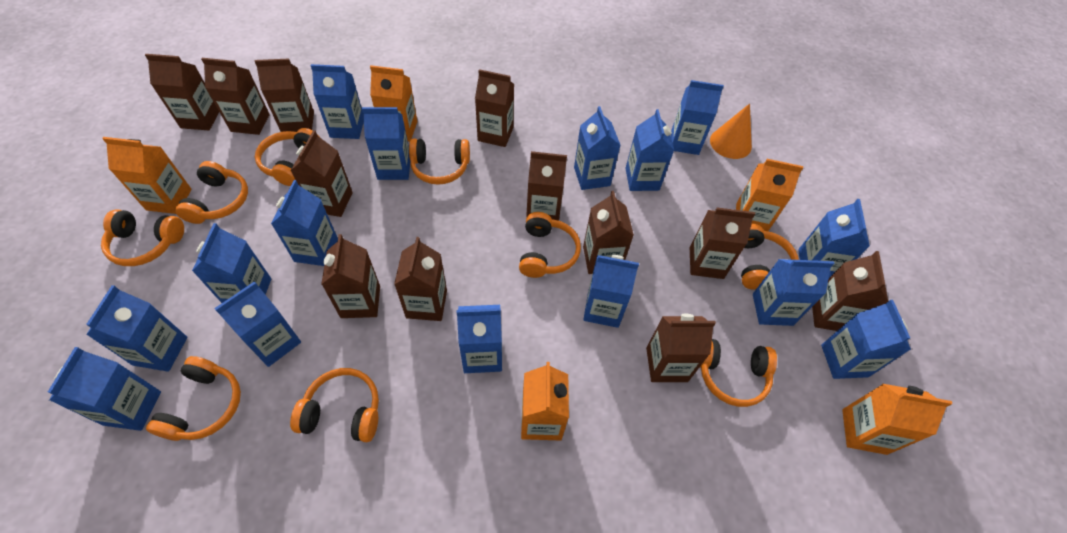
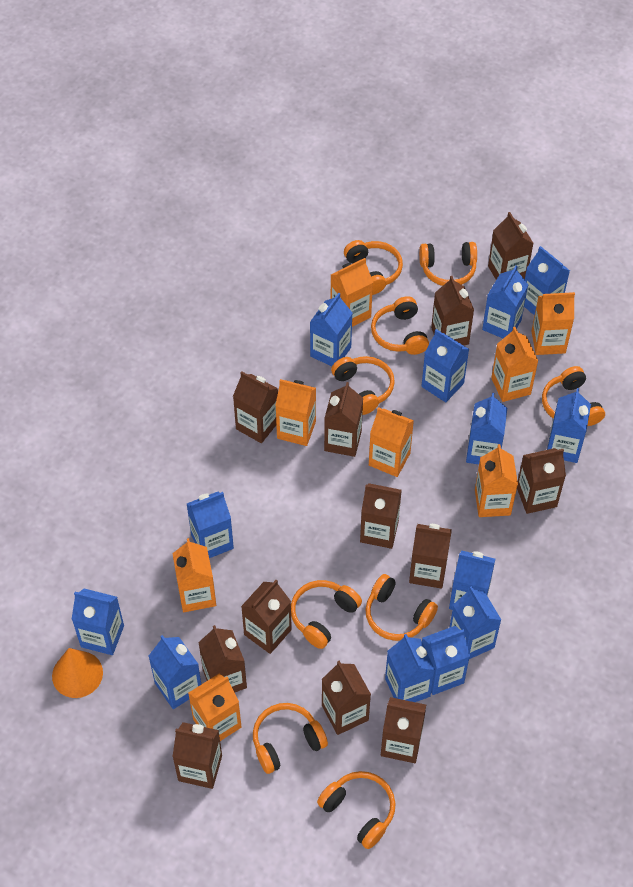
blue carton: [48,347,161,431] [86,285,187,372] [192,223,271,303] [214,281,301,367] [271,180,338,266] [310,64,364,139] [362,107,410,180] [456,305,502,373] [574,106,621,190] [583,255,639,328] [625,109,674,191] [671,80,724,155] [753,259,835,326] [798,199,870,278] [821,300,911,379] = 15 -> [72,588,124,655] [149,635,201,709] [187,492,234,558] [310,293,352,366] [385,634,435,702] [422,329,469,402] [422,626,470,695] [449,550,495,610] [449,586,501,659] [466,393,507,464] [482,266,528,338] [524,246,570,316] [547,388,591,463] = 13
orange carton: [102,137,192,214] [370,65,417,142] [521,362,569,440] [736,159,803,231] [842,384,952,455] = 5 -> [172,538,216,612] [188,674,241,741] [275,379,316,446] [331,258,373,327] [369,407,414,477] [475,444,518,517] [491,327,538,402] [531,292,575,355] = 8

